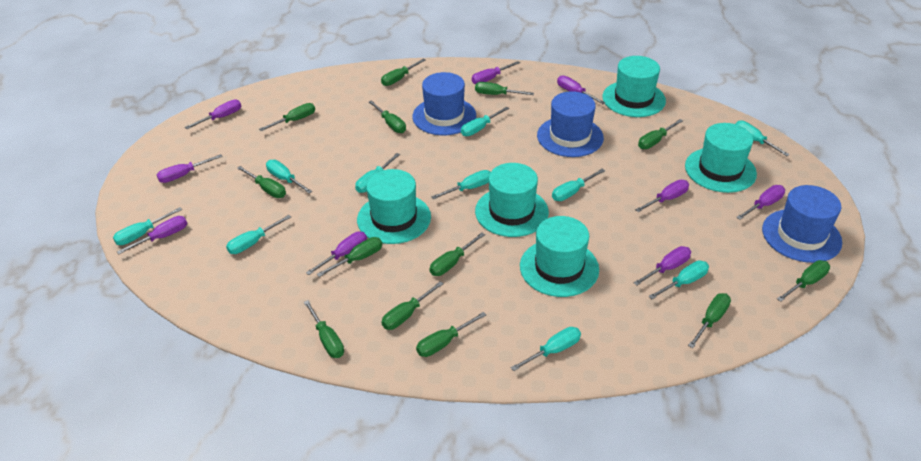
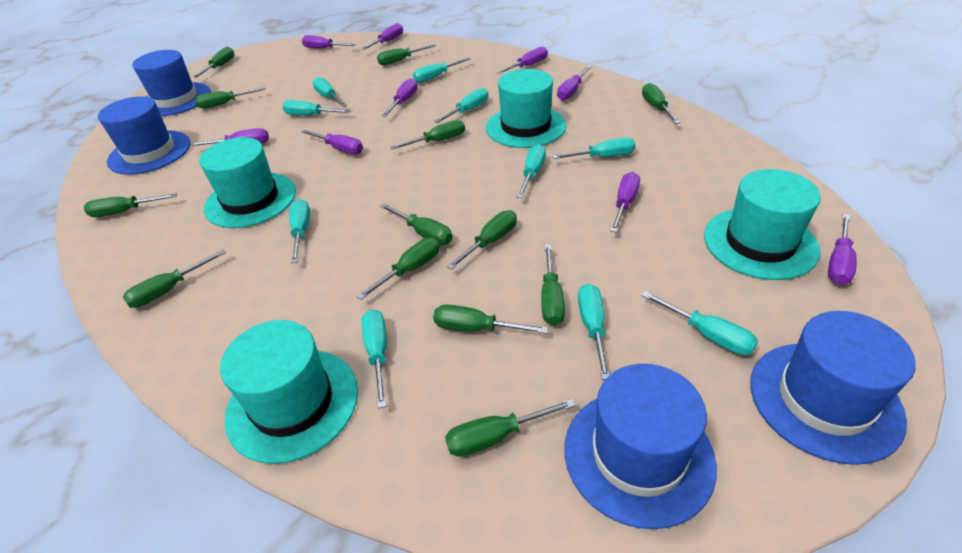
blue hat: [412,72,476,135] [537,91,604,157] [762,185,842,263] = 3 -> [98,96,190,175] [132,50,211,116] [564,364,717,529] [750,311,916,465] = 4
turquoise hat: [357,169,431,244] [475,163,549,237] [520,216,599,297] [602,56,666,117] [685,123,757,193] = 5 -> [199,137,296,228] [220,320,358,464] [486,69,566,148] [704,169,821,280] = 4

